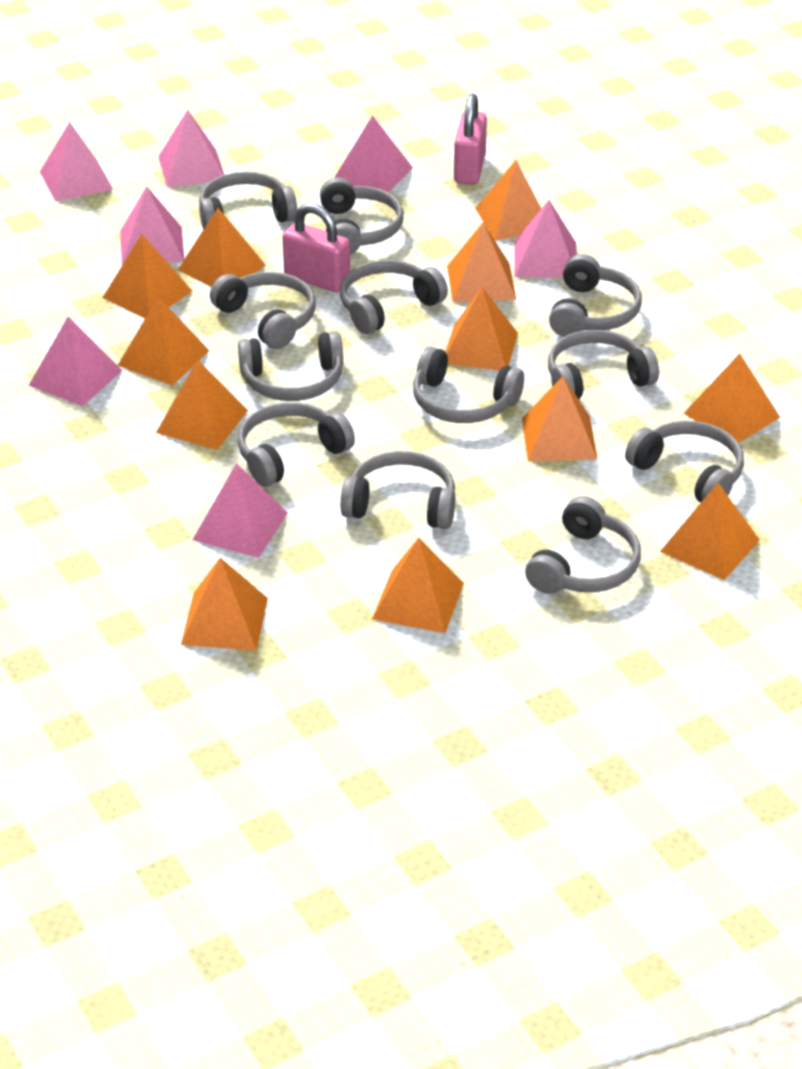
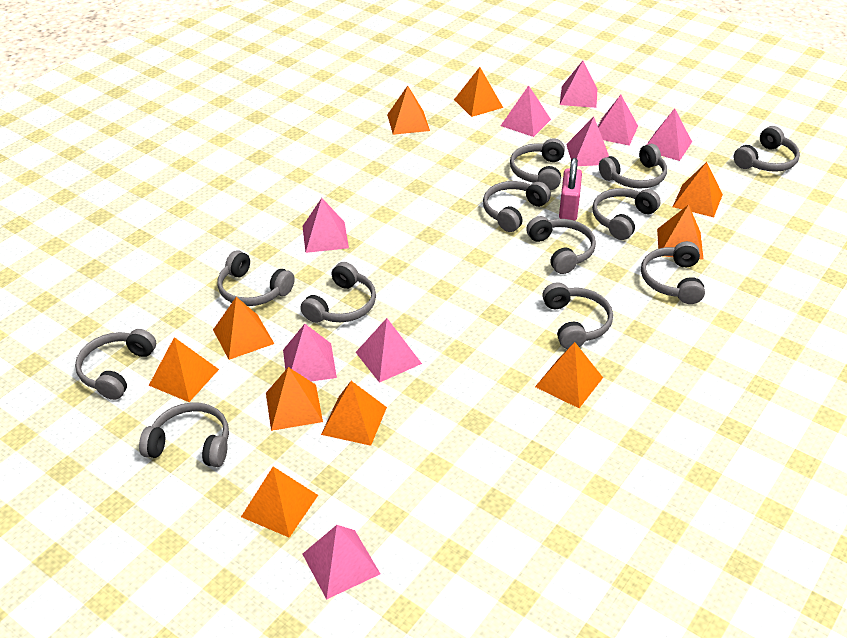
orange pyramid: [102,234,192,318] [118,297,209,386] [156,359,248,450] [178,208,266,287] [181,558,268,651] [372,538,464,633] [445,287,518,371] [447,223,516,302] [475,160,542,241] [522,377,598,462] [660,483,760,580] [684,353,780,443] = 12 -> [149,337,219,402] [213,297,274,360] [241,467,318,538] [266,367,323,431] [321,381,387,446] [387,86,430,135] [454,67,503,117] [535,342,603,408] [657,205,704,260] [673,162,723,217] = 10
pink padlock: [283,203,350,292] [454,94,487,185] = 2 -> [559,158,582,221] = 1
pink pyramid: [29,317,122,406] [40,122,113,202] [120,186,184,265] [158,110,224,188] [192,463,288,558] [334,115,413,192] [514,200,577,278] = 7 -> [283,324,337,381] [302,198,349,253] [302,525,380,600] [356,318,422,383] [501,85,551,137] [560,61,597,108] [566,117,609,166] [598,95,638,146] [647,108,692,161] = 9

